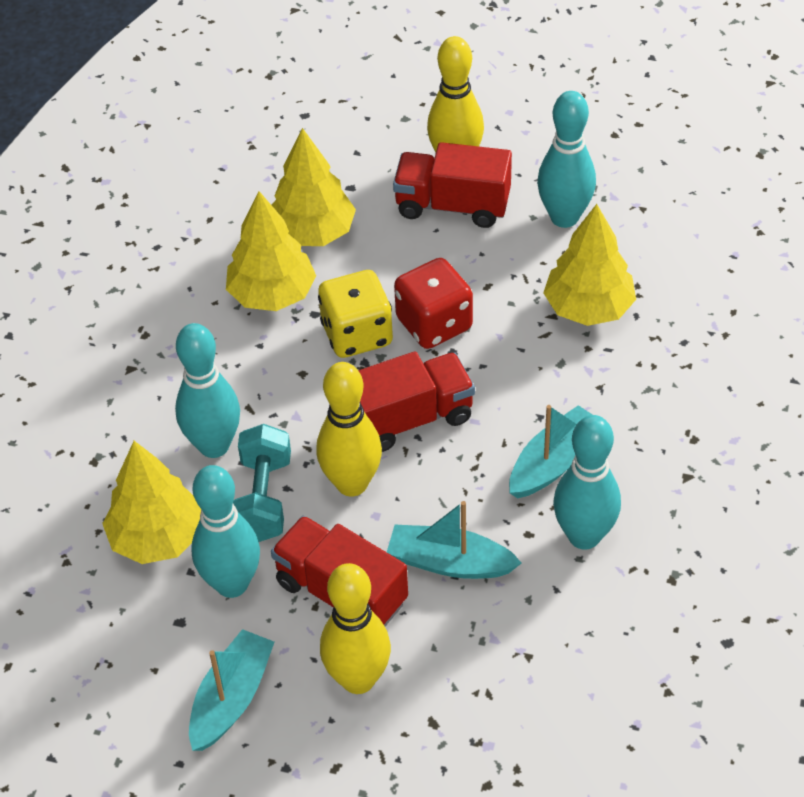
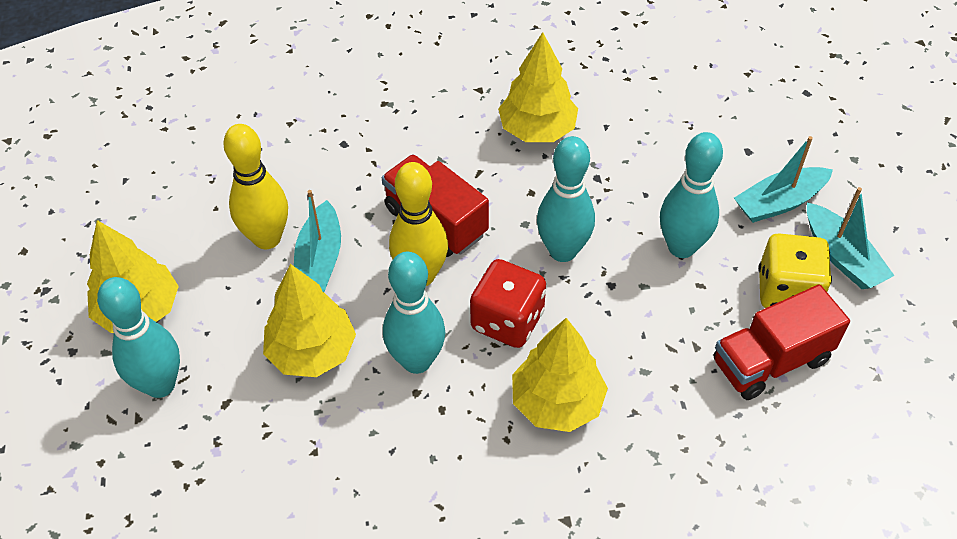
red truck: [271,516,408,626] [358,351,475,452] [393,142,512,228] = 3 -> [382,154,489,257] [714,284,850,400] = 2
turquoise dumbbell: [233,424,291,542] = 1 -> none = 0
yellow bowling pin: [316,362,382,497] [320,563,391,694] [427,36,484,153] = 3 -> [223,124,288,249] [389,162,448,286] = 2

